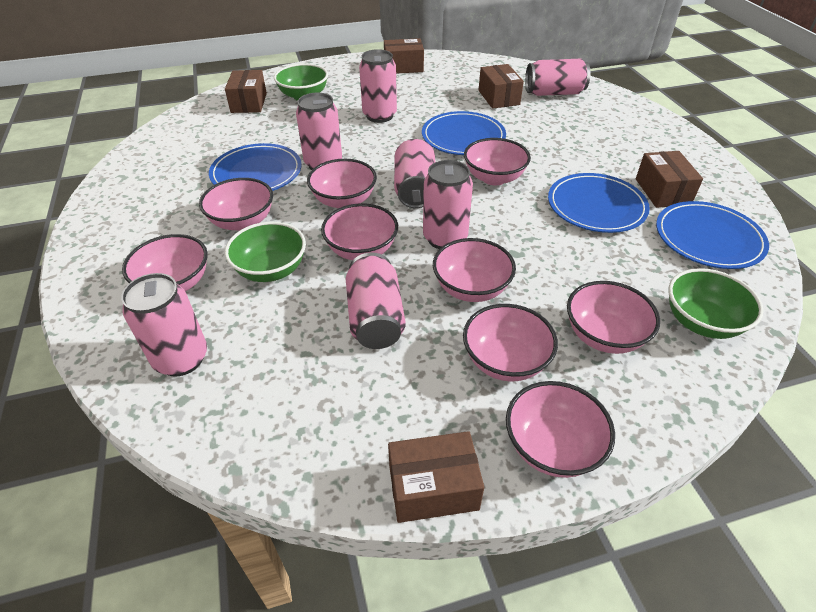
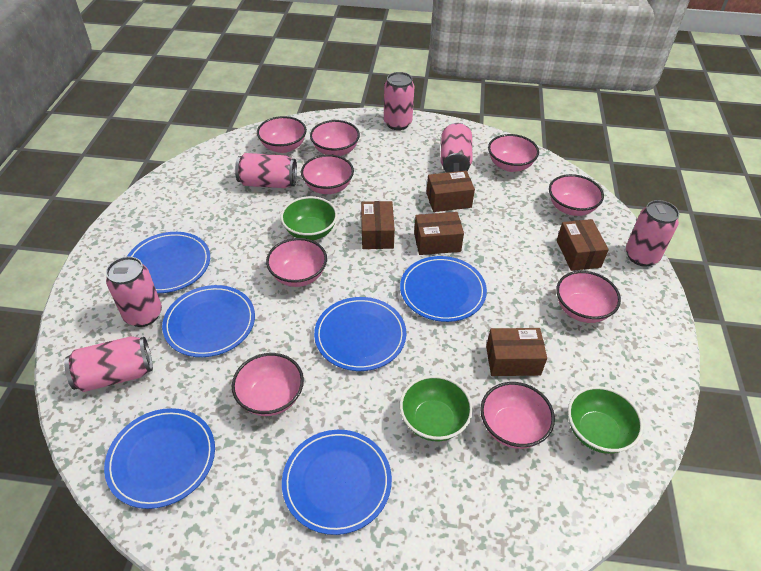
blue plate: [209,143,302,191] [422,111,506,155] [548,173,650,233] [656,201,769,269] = 4 -> [104,408,215,509] [127,232,210,293] [162,285,255,357] [282,430,392,535] [314,297,406,371] [400,256,487,322] = 6
pink can: [121,273,207,377] [296,93,342,170] [346,252,406,349] [359,49,397,123] [394,139,435,208] [423,160,473,249] [525,59,590,96] = 7 -> [64,336,153,392] [106,256,162,327] [235,153,297,188] [384,72,414,130] [441,123,472,173] [626,200,679,266] = 6

